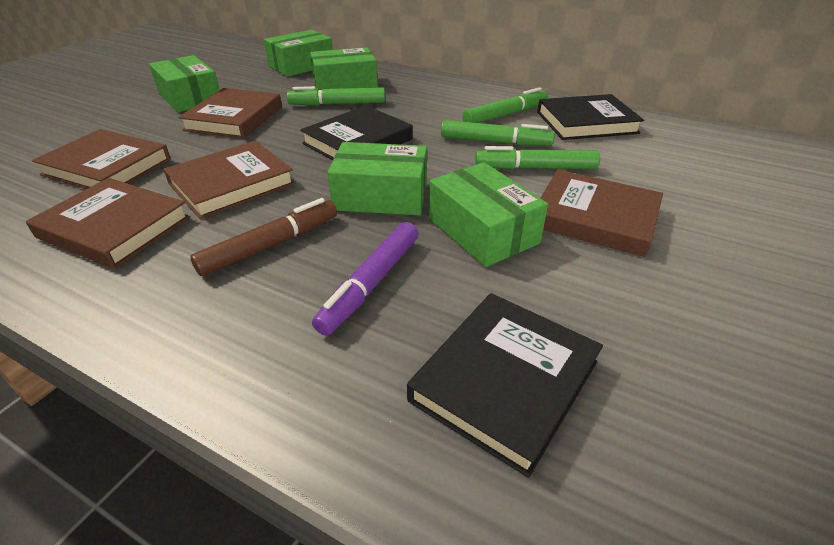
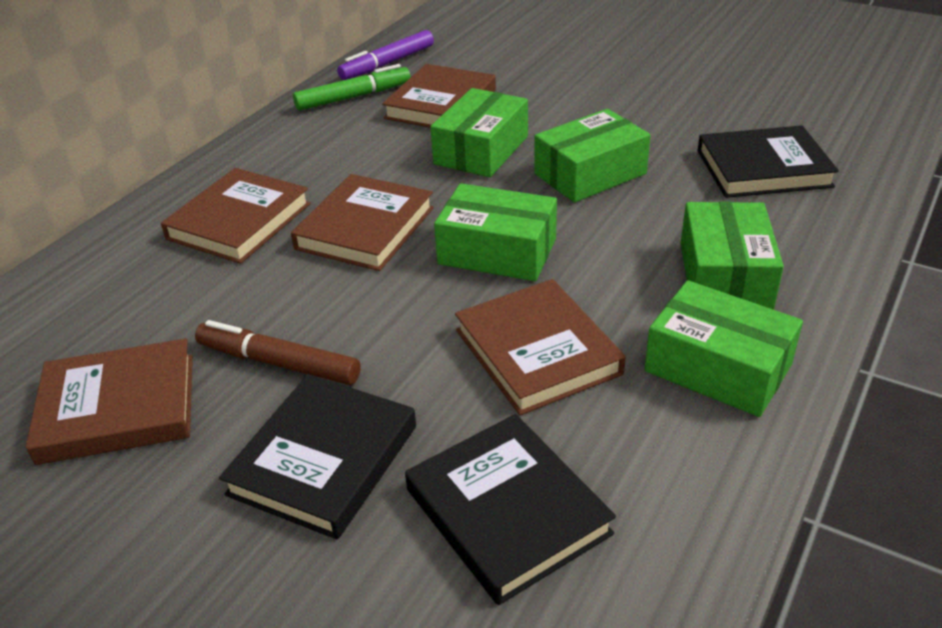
green marker: [287,86,385,106] [441,120,555,146] [463,87,548,123] [475,146,600,169] = 4 -> [293,64,411,111] = 1

